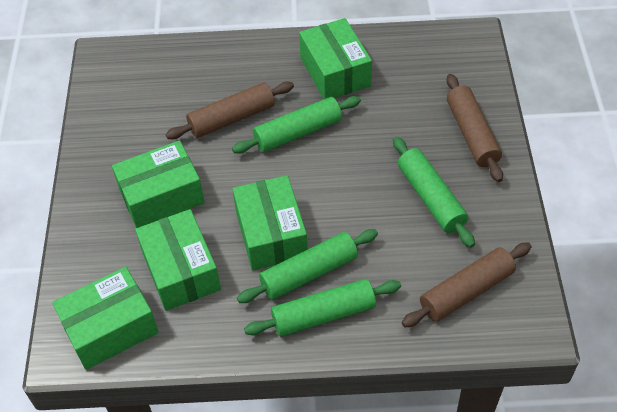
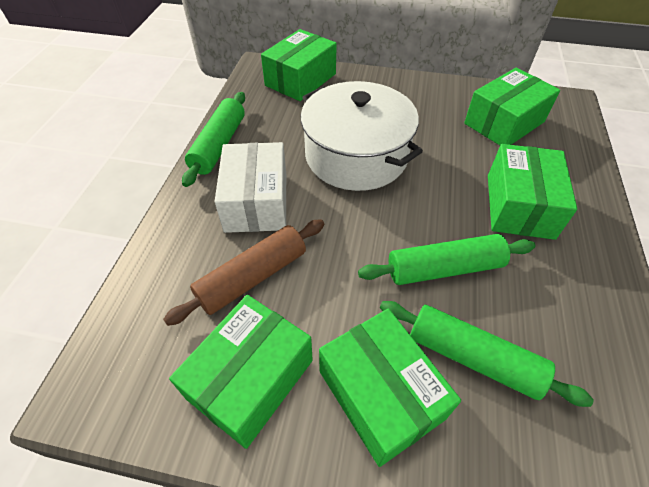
brown rolling pin: [166,82,294,139] [402,243,532,327] [446,74,503,182] = 3 -> [163,219,324,326] = 1
green rolling pin: [232,96,361,154] [237,229,378,303] [244,279,401,336] [393,137,475,248] = 4 -> [182,92,245,187] [358,234,535,285] [380,301,594,407] = 3
white box: none = 0 -> [215,142,286,233] = 1
white pot: none = 0 -> [301,81,423,191] = 1

